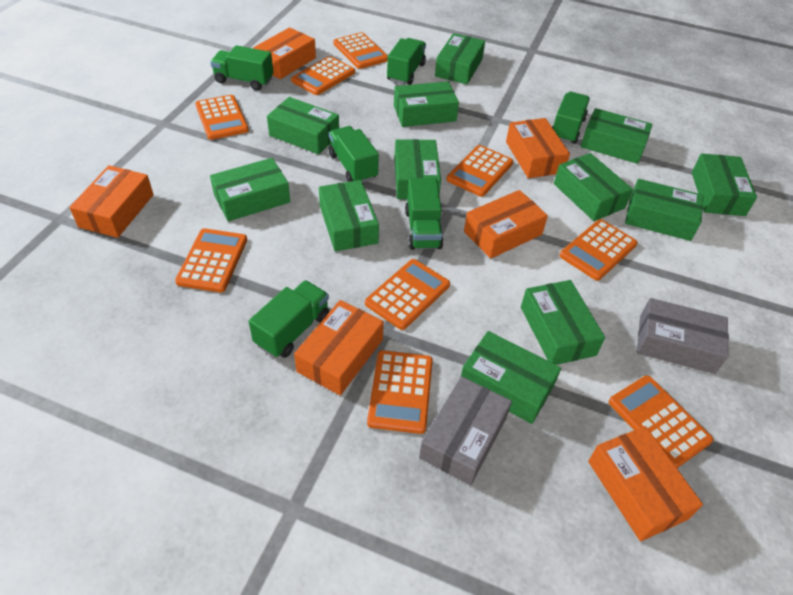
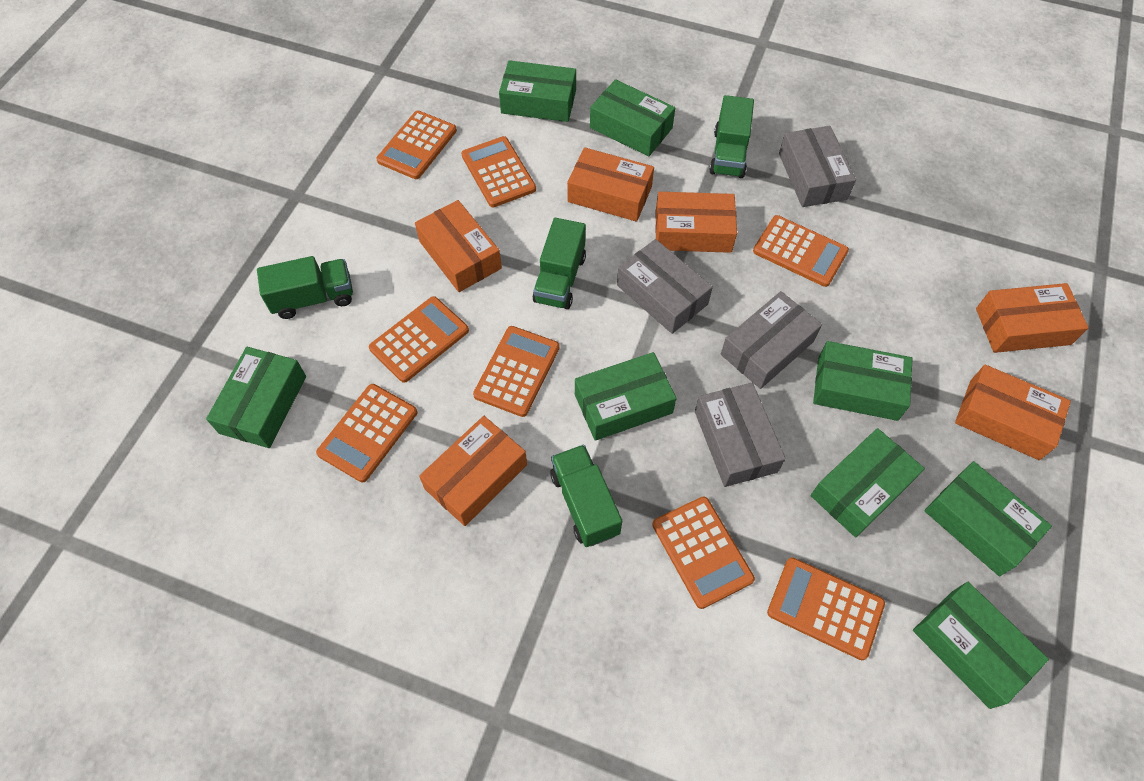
green box: [210,158,290,221] [267,97,339,154] [319,180,379,251] [394,81,459,127] [394,139,441,199] [435,33,485,84] [461,331,561,424] [521,280,605,365] [554,153,633,221] [581,108,652,164] [625,179,704,241] [692,153,757,216] = 12 -> [206,347,306,448] [499,60,576,122] [575,352,677,441] [590,79,675,156] [811,428,925,538] [813,341,913,421] [913,582,1049,709] [924,461,1052,576] = 8
green truck: [210,45,273,91] [249,280,329,358] [329,126,379,183] [387,38,426,85] [405,178,443,250] [552,92,590,144] = 6 -> [257,256,353,319] [533,218,586,309] [550,445,622,547] [709,95,754,178] = 4
grey box: [419,376,512,485] [637,298,729,374] = 2 -> [617,239,713,334] [695,383,786,487] [721,291,822,389] [779,126,856,207] = 4
orange calculator: [175,228,247,292] [195,95,249,140] [291,56,355,95] [333,32,388,69] [365,259,450,330] [367,350,433,434] [446,145,513,197] [560,219,638,281] [609,375,713,468] = 9 -> [316,384,417,482] [369,296,469,383] [376,111,457,179] [461,136,536,207] [473,326,559,417] [652,496,755,609] [753,215,849,287] [767,557,885,660] = 8

